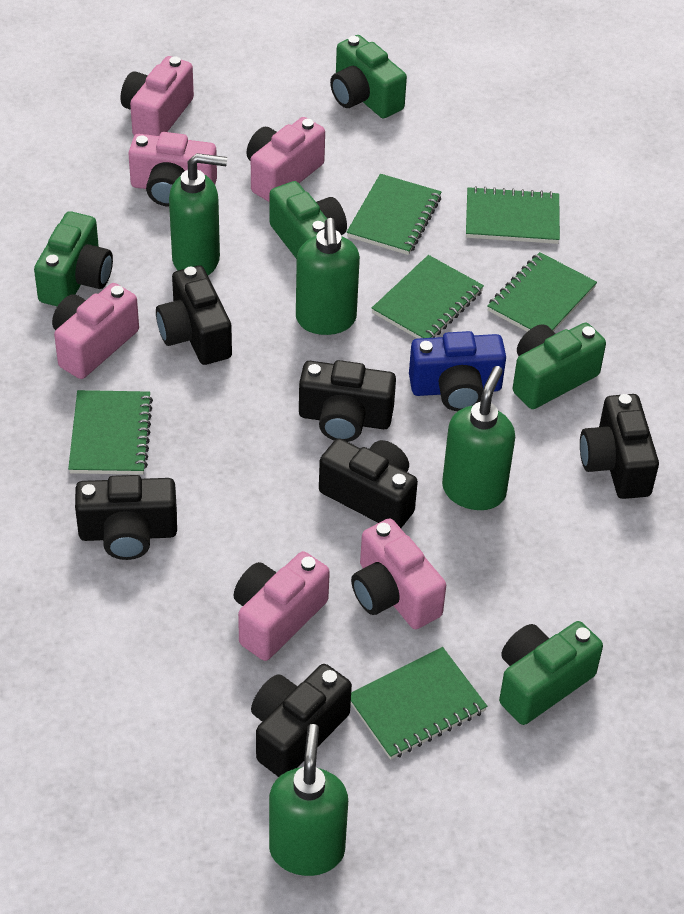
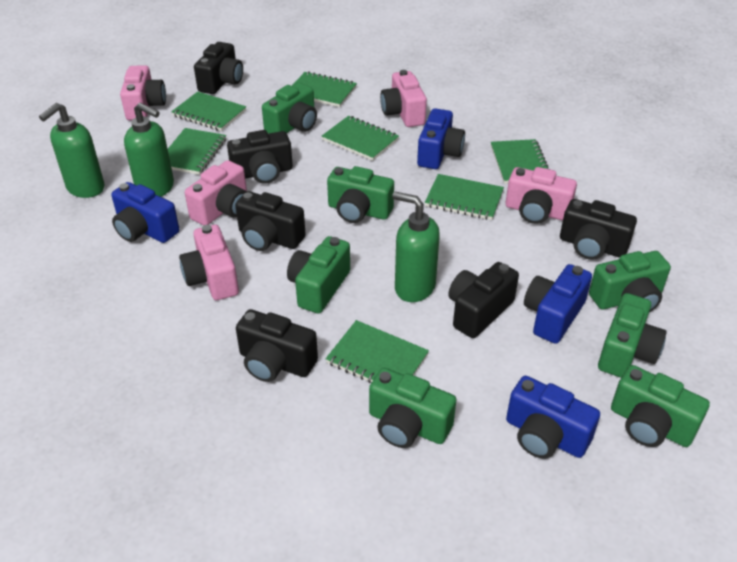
blue camera: [409,331,506,411] = 1 -> [111,182,179,243] [417,108,465,169] [506,376,600,459] [524,264,592,344] = 4
green camera: [34,211,113,306] [270,181,347,259] [330,35,407,118] [499,621,603,725] [513,323,606,409] = 5 -> [262,83,317,134] [287,236,350,313] [327,166,394,223] [369,368,456,448] [589,251,671,312] [598,293,667,378] [611,365,710,447] = 7
green notebook: [68,390,153,475] [347,174,441,255] [351,647,487,760] [372,255,484,339] [466,186,560,244] [487,252,597,332] = 6 -> [168,128,226,175] [171,92,246,131] [292,71,357,107] [322,116,399,161] [326,320,429,383] [425,174,504,220] [491,139,549,184] = 7
green soap dispenser: [169,153,227,275] [269,724,348,876] [296,218,360,335] [442,366,515,510] = 4 -> [39,103,104,198] [124,103,174,197] [392,192,440,302] = 3
pink camera: [52,283,139,379] [120,56,194,136] [128,132,217,207] [234,551,330,661] [246,117,325,202] [351,518,446,629] = 6 -> [120,65,166,120] [179,225,239,300] [185,160,247,225] [380,70,427,127] [505,167,577,224] = 5

